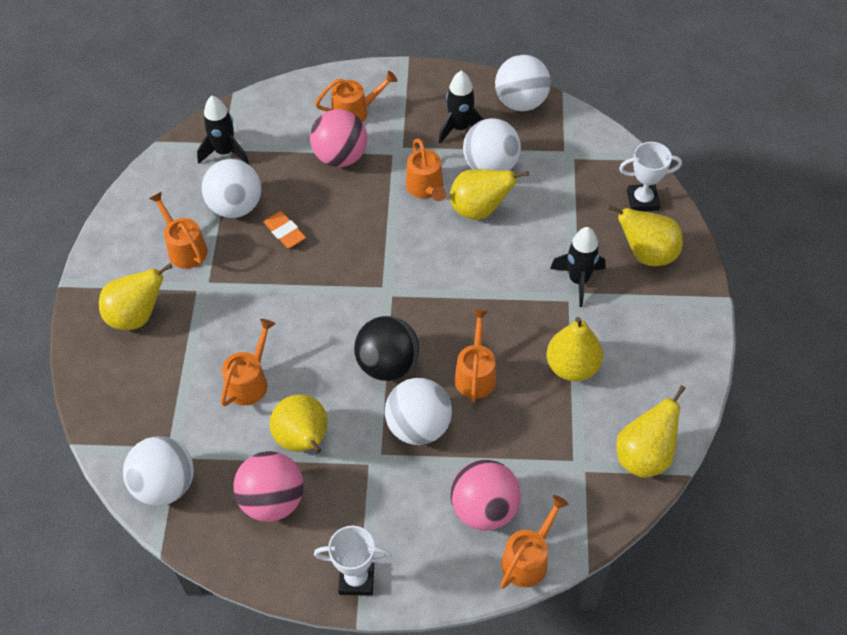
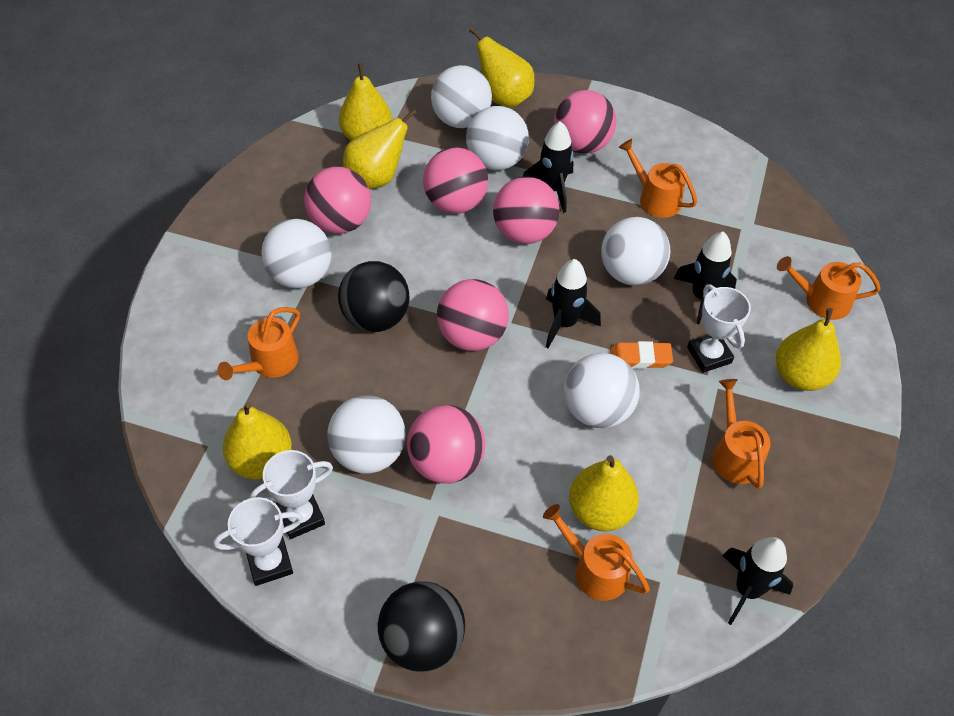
black ball: [354,316,419,381] = 1 -> [338,261,410,332] [378,581,465,672] = 2
black rocket: [197,96,249,164] [439,71,484,144] [550,227,606,307] = 3 -> [523,121,573,213] [546,259,601,348] [673,232,737,325] [722,537,793,625] = 4
orange watering can: [149,192,208,269] [221,319,275,406] [315,71,397,122] [406,139,446,201] [454,309,497,402] [500,495,569,589] = 6 -> [218,307,300,380] [543,504,650,601] [618,139,697,218] [713,379,770,489] [777,256,881,320] = 5
pink ball: [234,451,304,522] [310,109,367,167] [450,460,521,531] = 3 -> [304,167,371,234] [407,405,485,484] [423,147,488,214] [437,279,509,351] [493,177,560,244] [554,90,616,154] = 6
white ball: [123,436,194,506] [202,159,261,218] [385,378,452,445] [463,118,521,171] [495,55,551,111] = 5 -> [261,219,332,288] [327,395,406,474] [431,65,492,128] [466,106,529,170] [564,353,640,428] [601,217,671,285] = 6
white trophy: [314,526,392,596] [619,142,682,212] = 2 -> [214,497,303,586] [250,450,333,539] [687,285,751,373] = 3

